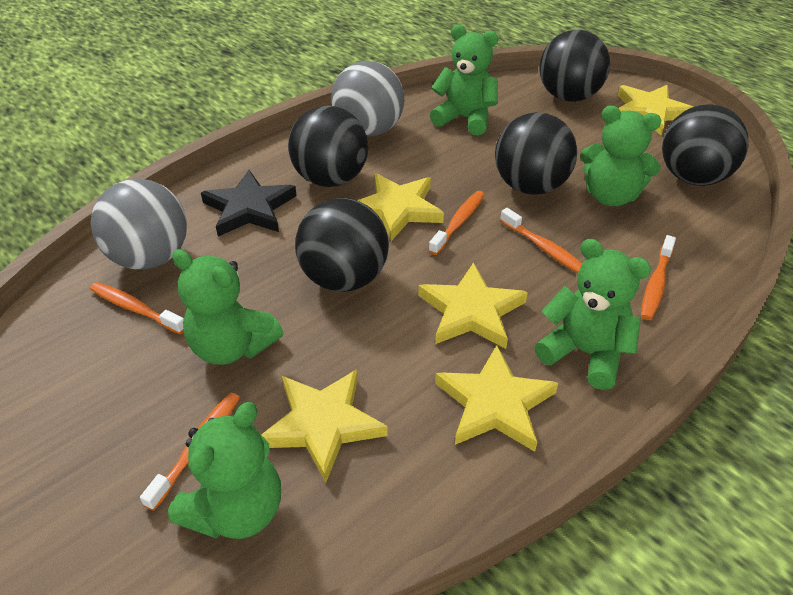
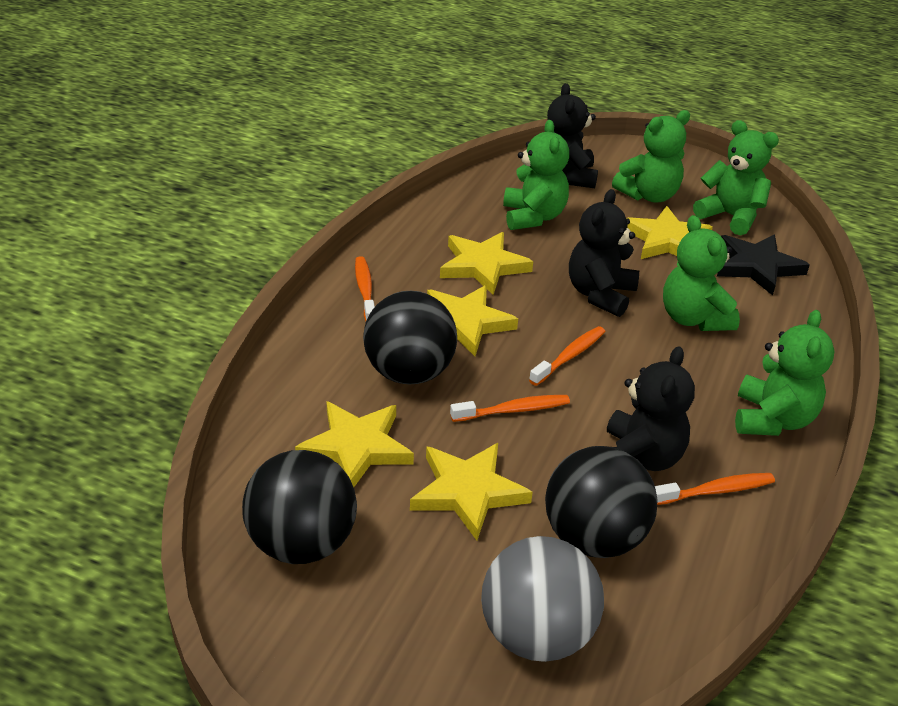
black ball: [288,105,368,187] [295,198,389,292] [495,112,577,195] [540,30,610,102] [662,104,748,186] = 5 -> [242,450,357,564] [363,291,457,384] [545,446,658,558] = 3
black teddy bear: none = 0 -> [547,83,598,188] [569,189,639,317] [607,346,695,471] = 3
grey ball: [91,179,187,270] [331,61,404,137] = 2 -> [481,536,604,662] = 1
orange toothbrush: [90,282,184,334] [140,392,240,511] [428,191,485,255] [500,208,582,273] [641,235,676,320] = 5 -> [355,256,375,321] [450,395,570,422] [529,326,605,386] [655,473,775,505] = 4

